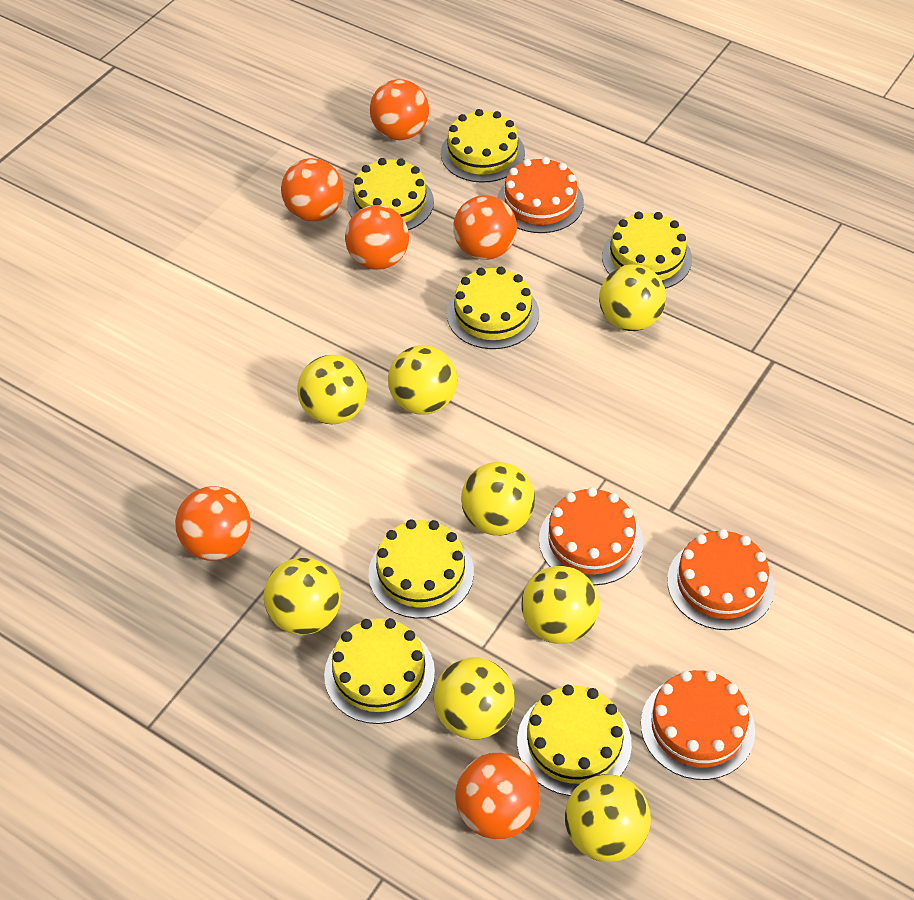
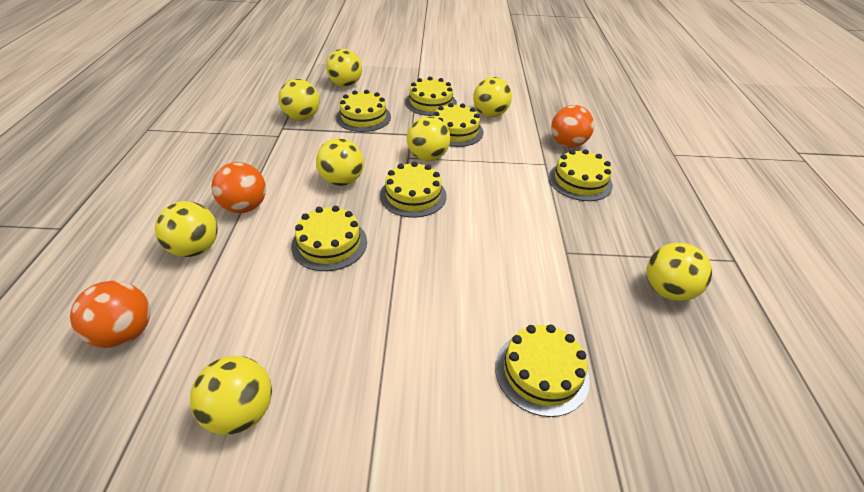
orange ball: [175,486,251,561] [281,158,344,221] [345,205,409,270] [370,79,429,140] [453,195,517,260] [455,753,540,839] = 6 -> [70,281,150,348] [211,162,266,213] [551,105,594,148] = 3
orange cake: [497,157,584,233] [539,487,643,585] [641,670,755,780] [667,529,775,630] = 4 -> none = 0

